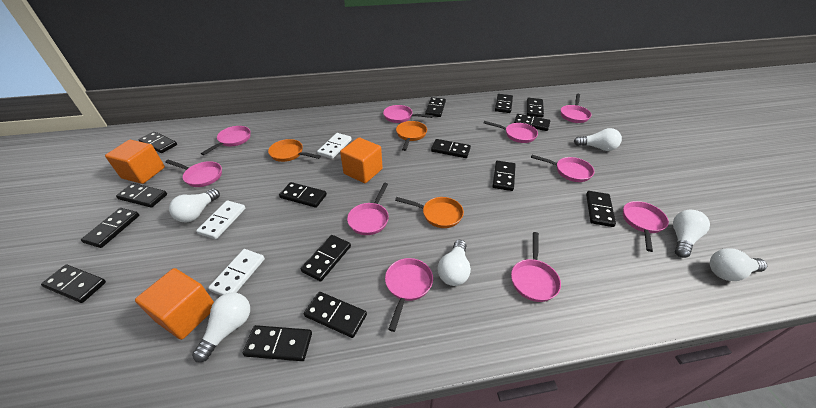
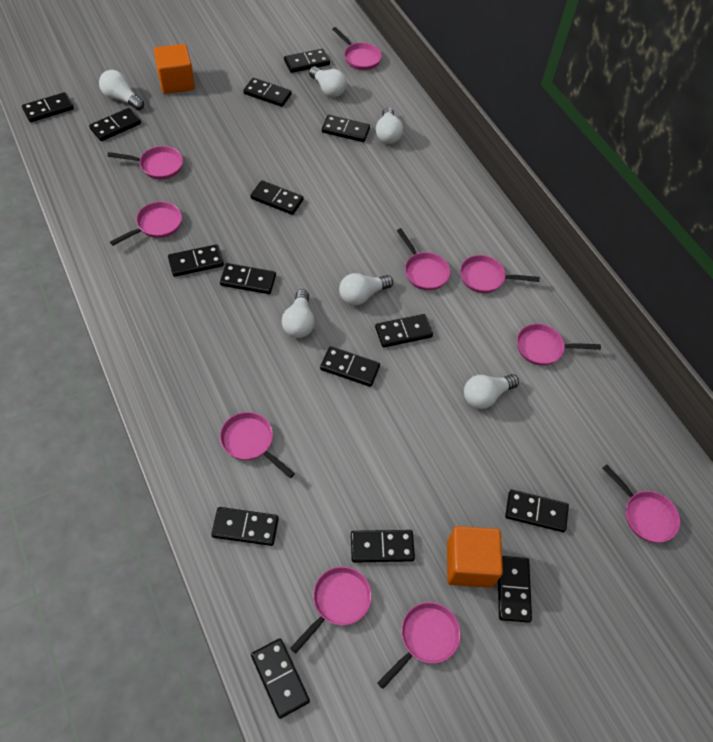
orange cube: [105,140,165,184] [135,268,214,340] [340,137,383,183] = 3 -> [154,44,195,94] [447,526,503,588] = 2
orange pan: [268,139,321,162] [395,197,464,228] [396,121,427,151] = 3 -> none = 0
white domino: [196,201,245,239] [208,249,265,296] [317,133,352,159] = 3 -> none = 0

